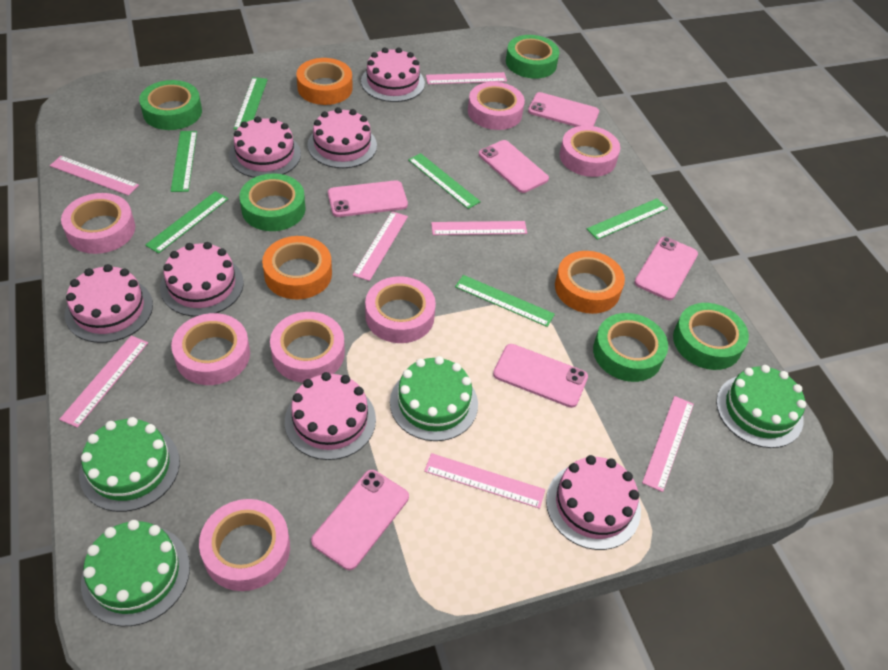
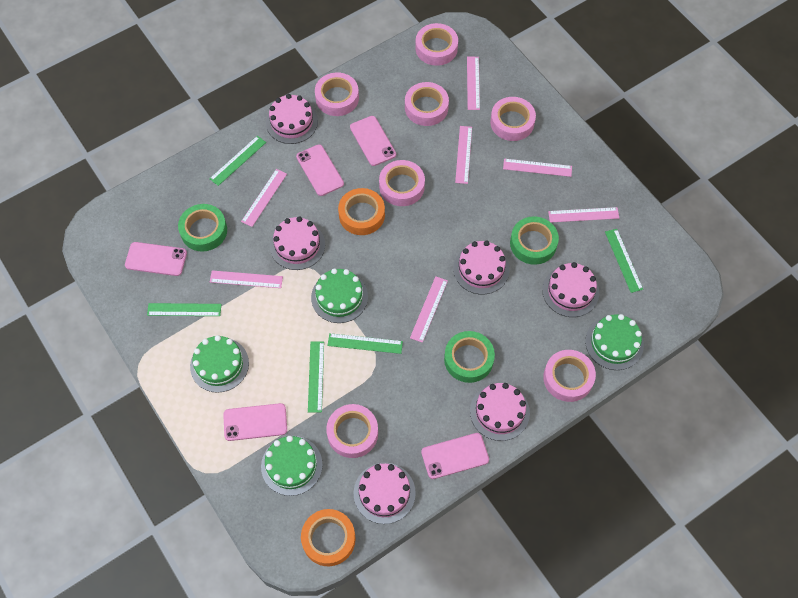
green ruler: [145,191,228,254] [171,131,197,192] [233,77,268,130] [408,153,481,209] [455,275,555,327] [587,198,668,240] = 6 -> [147,303,221,316] [209,136,266,186] [308,342,324,412] [327,333,403,354] [605,229,643,293] = 5
green tape: [139,80,202,130] [239,173,306,231] [506,35,560,79] [593,313,668,382] [673,303,749,370] = 5 -> [178,204,227,252] [444,331,495,383] [510,216,559,265] = 3
orange tape: [262,236,332,299] [297,58,353,105] [555,251,625,314] = 3 -> [301,509,356,566] [338,188,385,235] = 2
pink cake: [65,264,153,343] [160,242,244,317] [229,116,301,178] [285,372,376,460] [307,107,377,168] [361,47,425,102] [546,455,641,550] = 7 -> [266,94,318,144] [270,216,325,270] [354,463,416,524] [453,240,509,295] [470,383,530,441] [542,262,599,317] = 6
pink phone: [311,470,409,570] [328,180,408,217] [479,140,549,193] [493,344,588,408] [528,92,599,127] [634,237,698,300] = 6 -> [125,242,187,276] [223,403,287,441] [296,144,344,196] [350,116,396,166] [421,433,489,479] = 5

